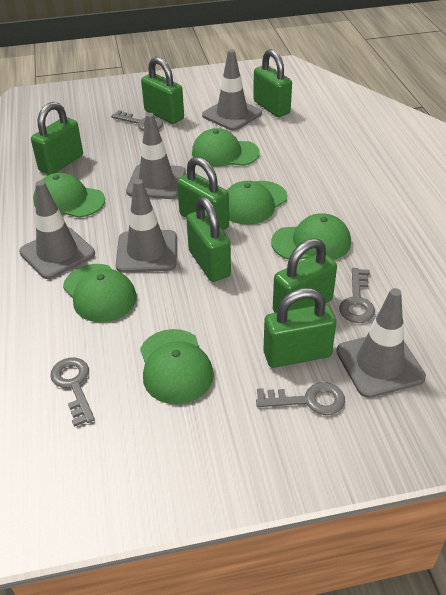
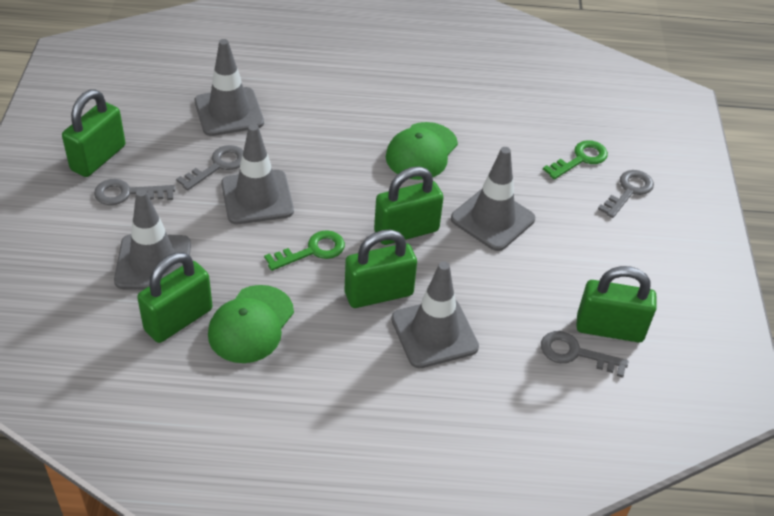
green cap: [33,173,105,218] [63,264,137,322] [140,329,214,404] [192,128,260,167] [227,181,287,225] [271,213,351,260] = 6 -> [208,285,294,363] [386,122,458,180] = 2
green key: none = 0 -> [264,230,345,271] [543,140,608,180] = 2
green padlock: [31,102,83,175] [141,57,184,124] [177,157,229,231] [186,196,231,282] [253,49,292,117] [263,288,336,368] [273,238,337,313] = 7 -> [62,90,126,177] [137,252,212,343] [345,230,417,308] [374,166,444,245] [576,266,656,342] = 5

